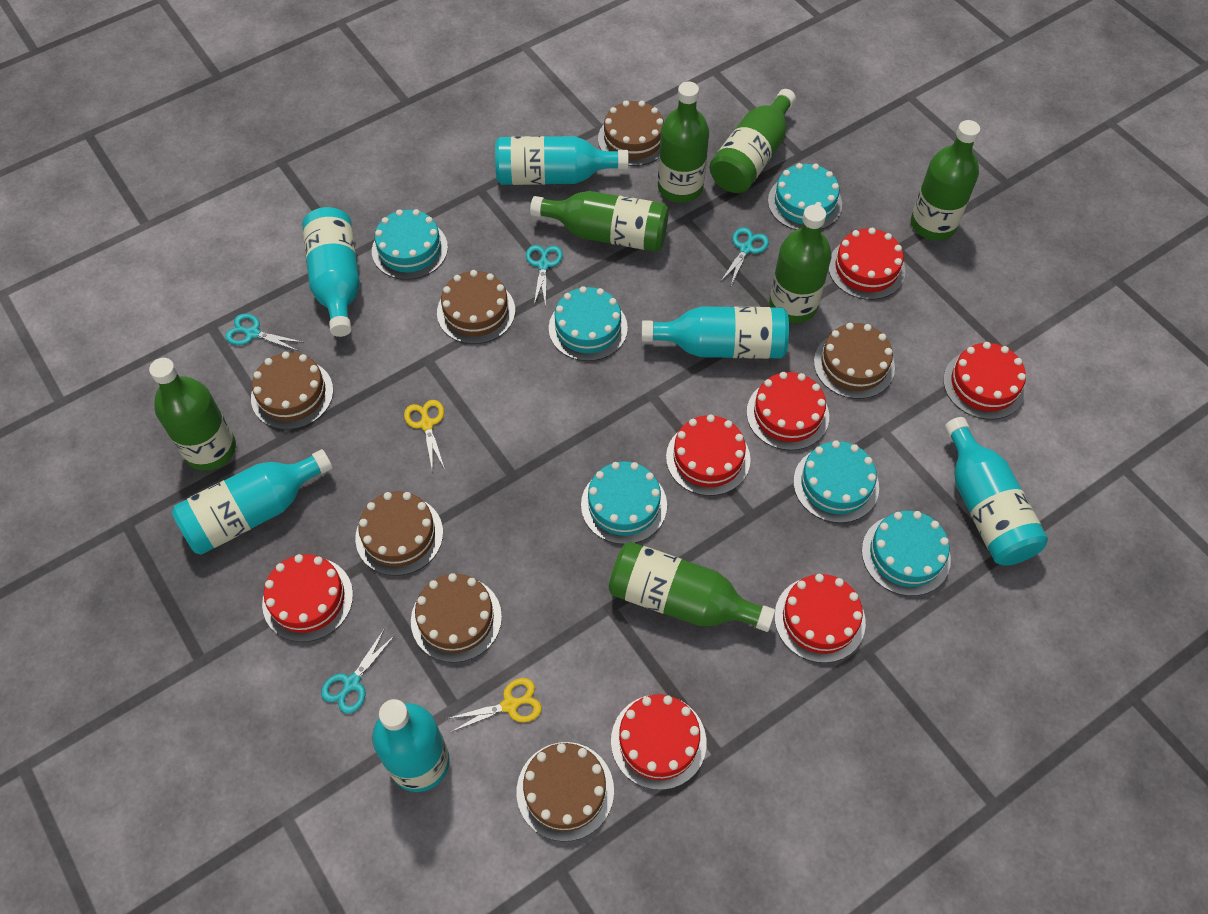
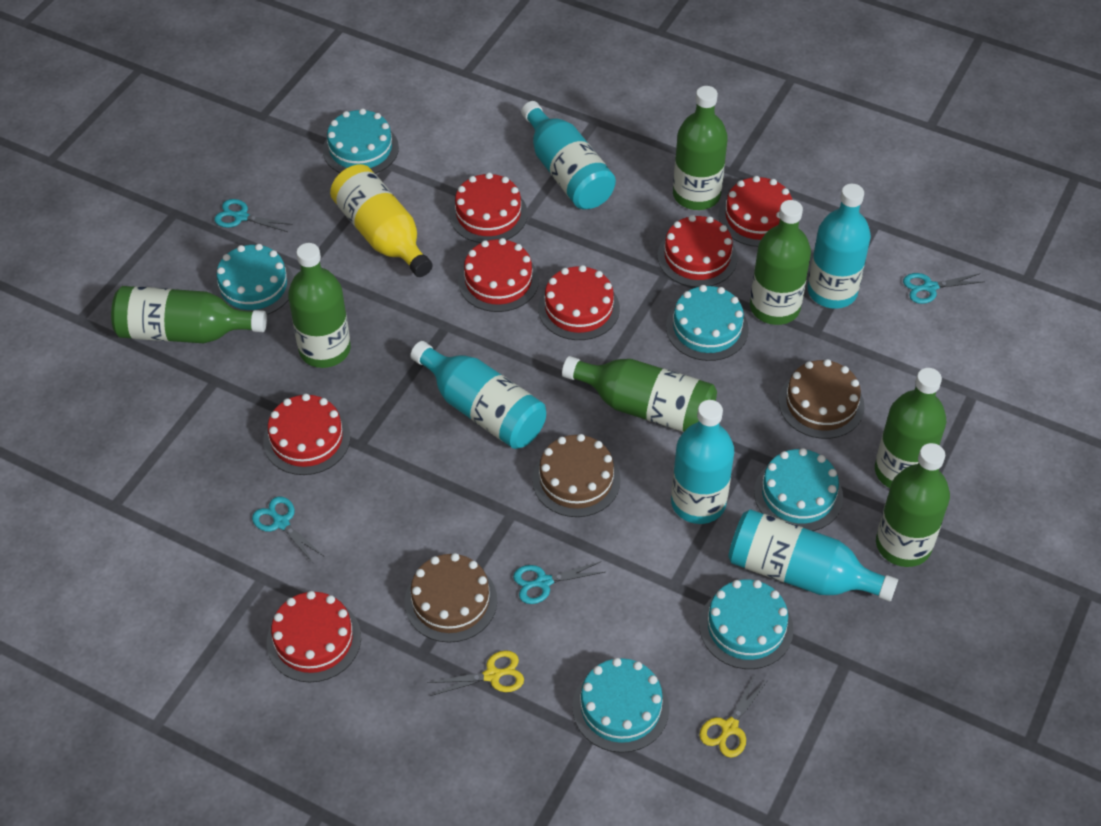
brown cake: [251,352,333,430] [355,491,443,576] [411,573,502,663] [437,270,515,344] [517,742,614,841] [598,101,664,166] [814,323,895,399] = 7 -> [405,553,497,643] [532,434,621,517] [779,359,865,439] = 3
turquoise bottle: [172,449,333,555] [302,207,360,337] [372,699,450,792] [495,136,629,185] [641,306,789,359] [945,417,1048,566] = 6 -> [410,341,546,449] [521,101,616,209] [671,400,734,524] [728,509,898,602] [808,184,871,309] = 5
yellow bottle: none = 0 -> [330,164,433,277] = 1

